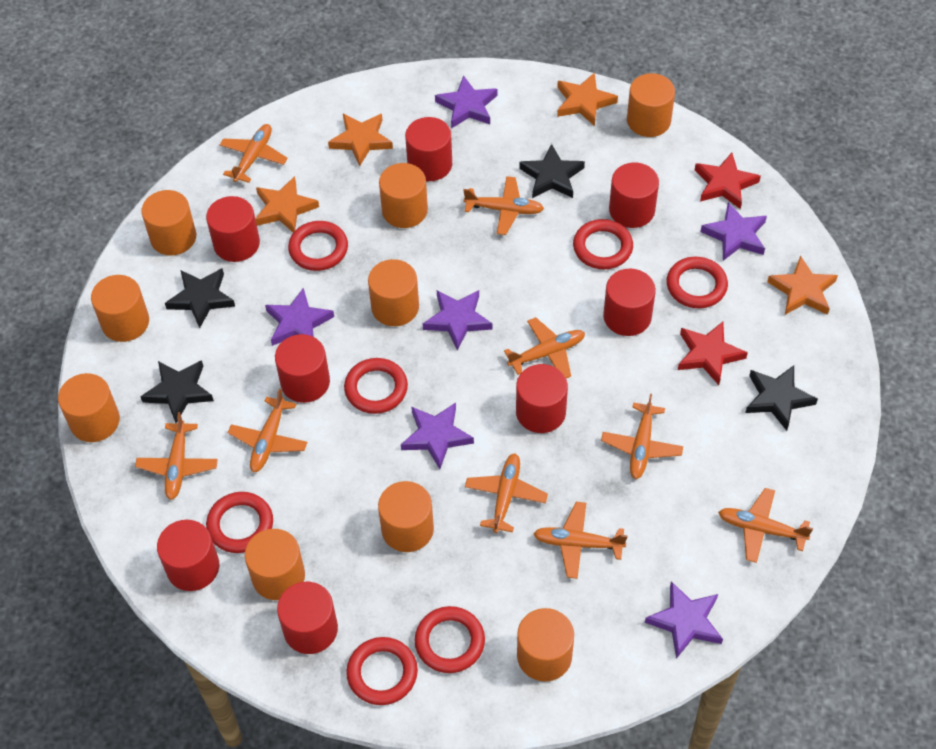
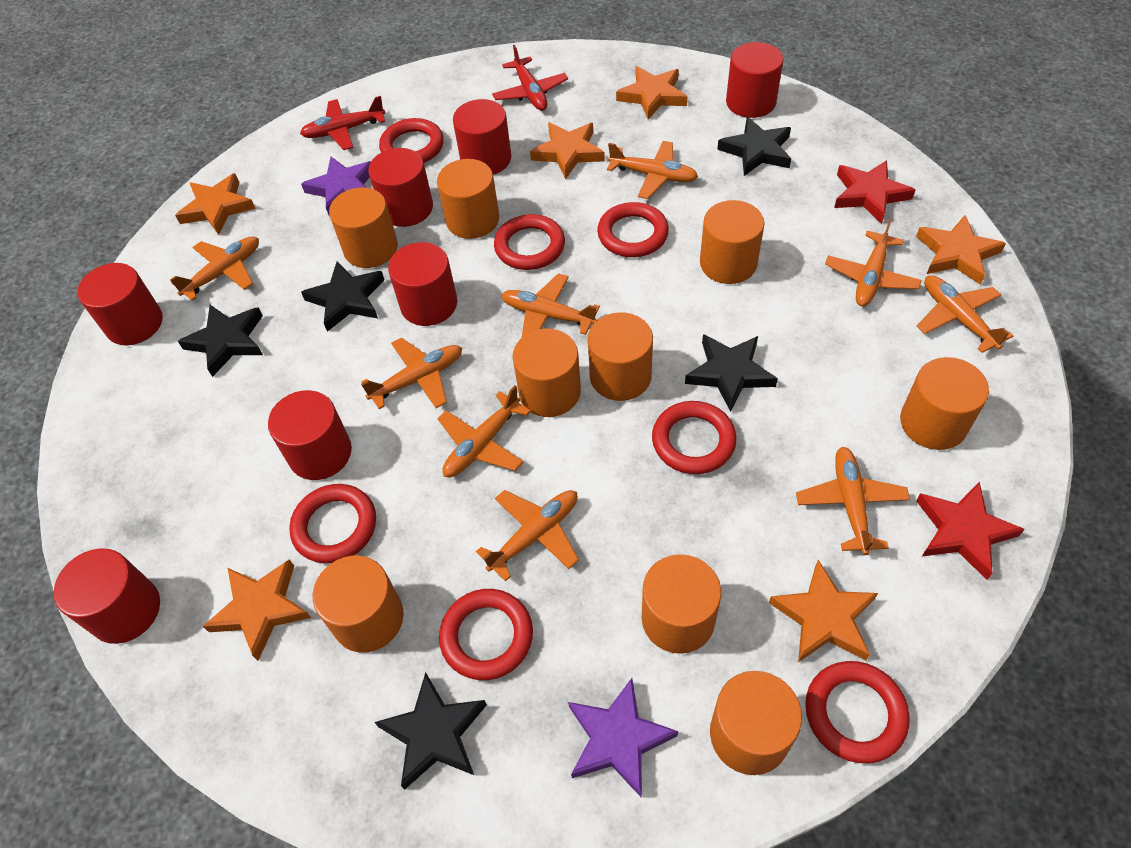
black star: [140,360,214,423] [165,268,235,328] [519,144,585,198] [745,365,818,431] = 4 -> [178,305,263,377] [301,261,384,332] [374,672,487,790] [685,334,778,412] [717,117,791,176] = 5
orange star: [255,176,319,232] [328,114,393,166] [557,73,618,126] [767,255,838,315] = 4 -> [175,173,256,235] [203,559,311,661] [530,122,605,179] [616,66,688,120] [769,560,878,662] [916,215,1006,285] = 6
purple star: [265,288,334,346] [401,403,474,469] [423,290,492,351] [435,75,497,128] [645,581,723,659] [701,202,767,261] = 6 -> [301,157,371,215] [568,678,678,797] = 2
red cylinder: [157,520,219,591] [206,196,260,262] [275,334,330,403] [277,582,338,654] [405,117,452,181] [516,364,568,433] [603,268,656,336] [609,163,659,228] = 8 -> [54,548,160,644] [77,263,163,346] [268,390,352,480] [368,148,433,227] [388,242,458,326] [453,99,511,175] [726,42,783,118] = 7
red plane: none = 0 -> [300,96,385,150] [492,45,568,111] = 2

